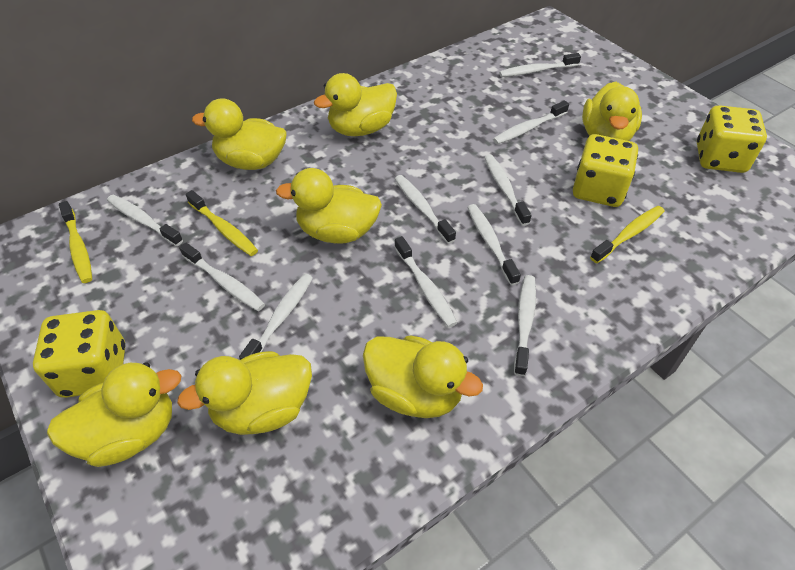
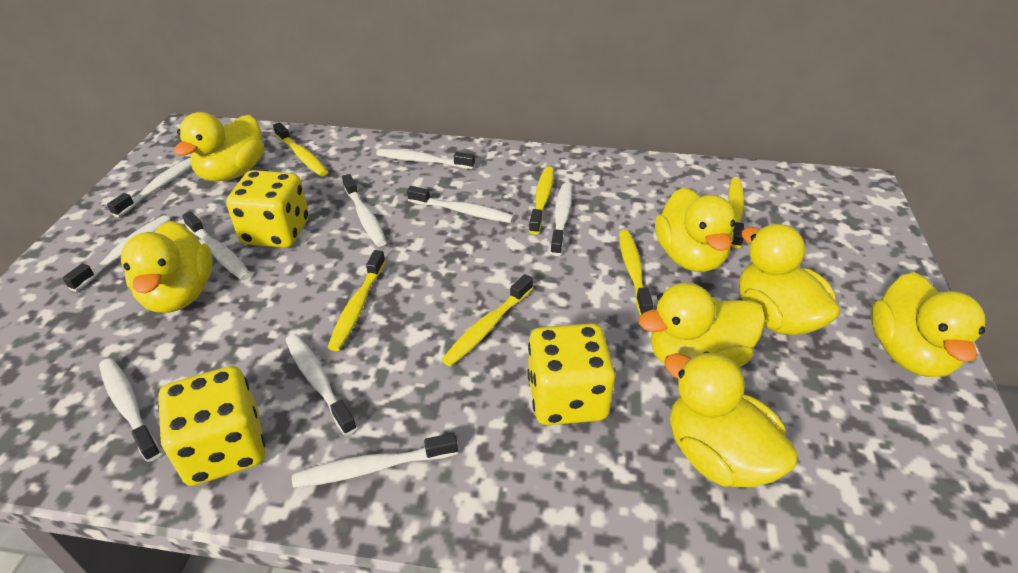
yellow toothbrush: [59,201,92,283] [186,190,258,256] [590,206,665,263] = 3 -> [273,123,328,176] [327,250,386,351] [441,274,533,366] [529,166,554,235] [619,230,653,316] [728,178,745,248] = 6

